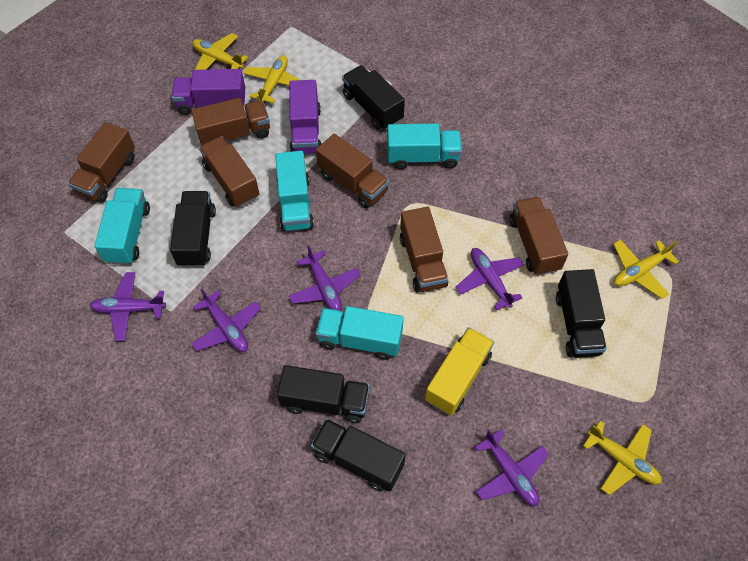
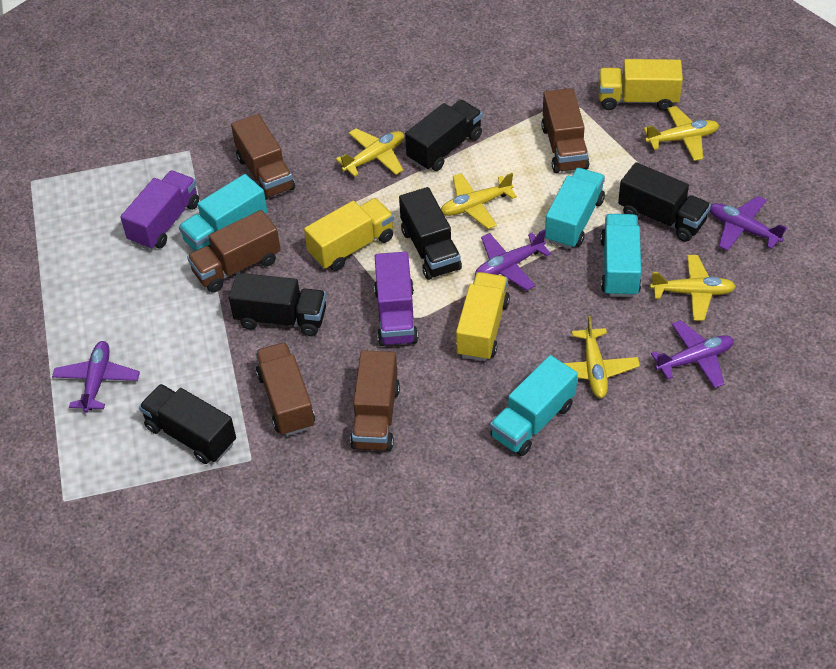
brown truck: [68,122,135,203] [191,98,270,145] [199,136,259,207] [316,134,389,209] [400,207,448,293] [510,197,568,276] = 6 -> [187,210,281,293] [231,114,295,200] [255,342,315,436] [350,350,400,451] [541,88,589,173] = 5
purple plane: [90,272,166,341] [192,288,261,352] [289,245,361,311] [456,248,524,310] [475,429,549,506] = 5 -> [52,341,140,413] [475,229,551,291] [651,320,734,388] [710,196,787,251] = 4
yellow plane: [192,33,248,70] [243,55,299,104] [583,421,662,495] [613,239,679,299] = 4 -> [336,128,404,177] [441,173,517,229] [564,316,640,398] [644,106,719,161] [650,255,736,321] = 5
yellow truck: [425,327,494,415] = 1 -> [304,198,394,271] [456,272,510,361] [598,59,683,111] = 3

